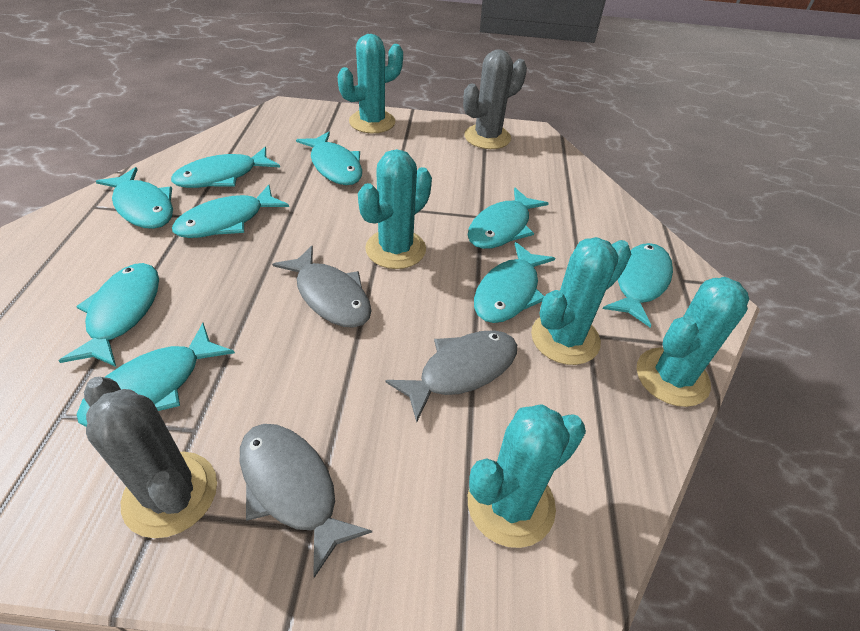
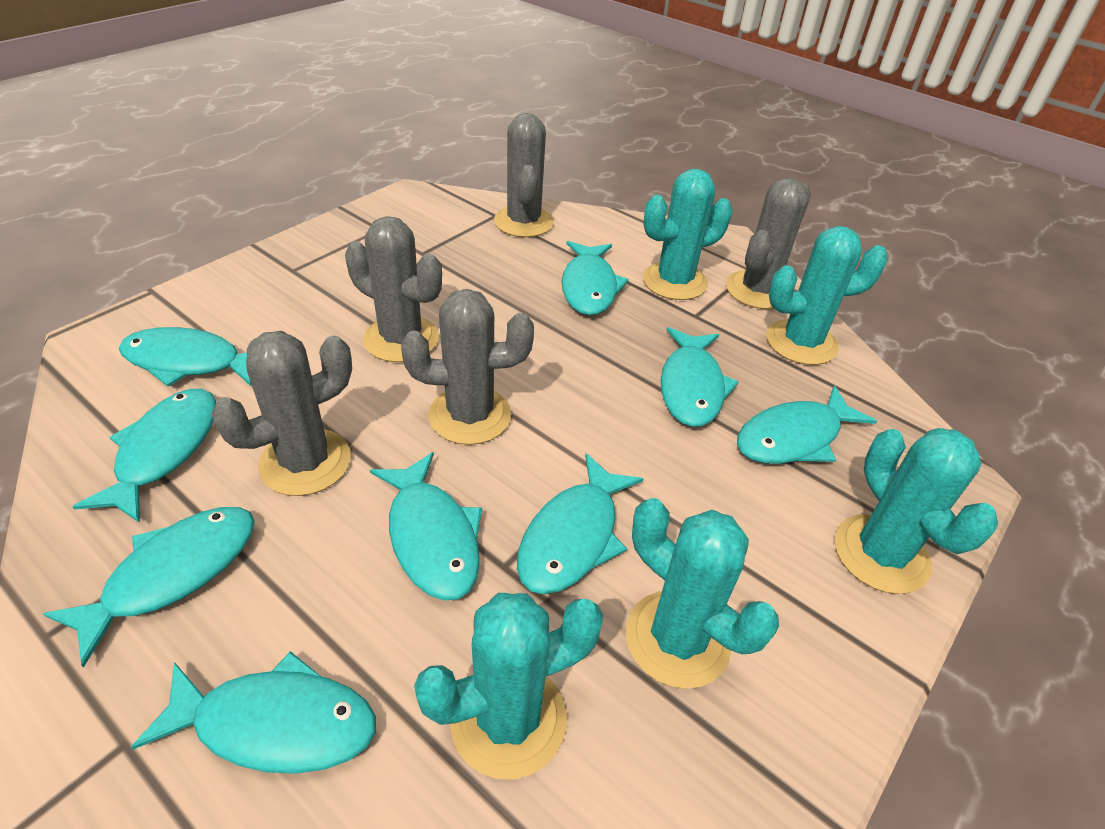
grey cactus: [84,377,217,538] [463,49,527,149] = 2 -> [211,331,352,496] [345,216,442,362] [401,289,534,445] [494,113,554,237] [726,178,811,309] = 5
grey fish: [240,424,372,578] [272,245,371,328] [385,330,517,422] = 3 -> none = 0

